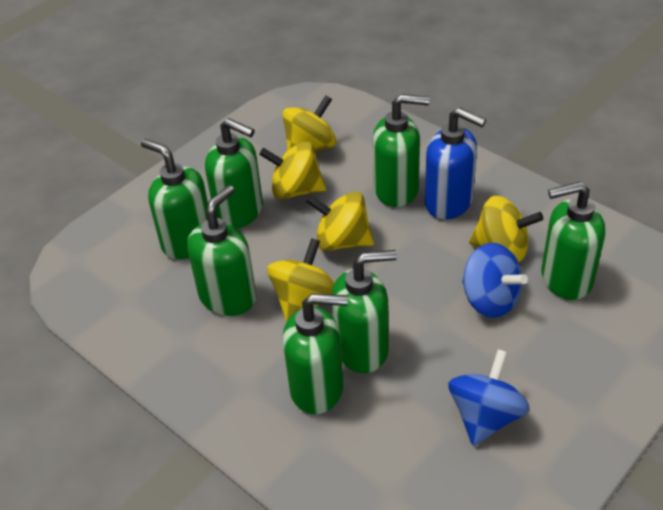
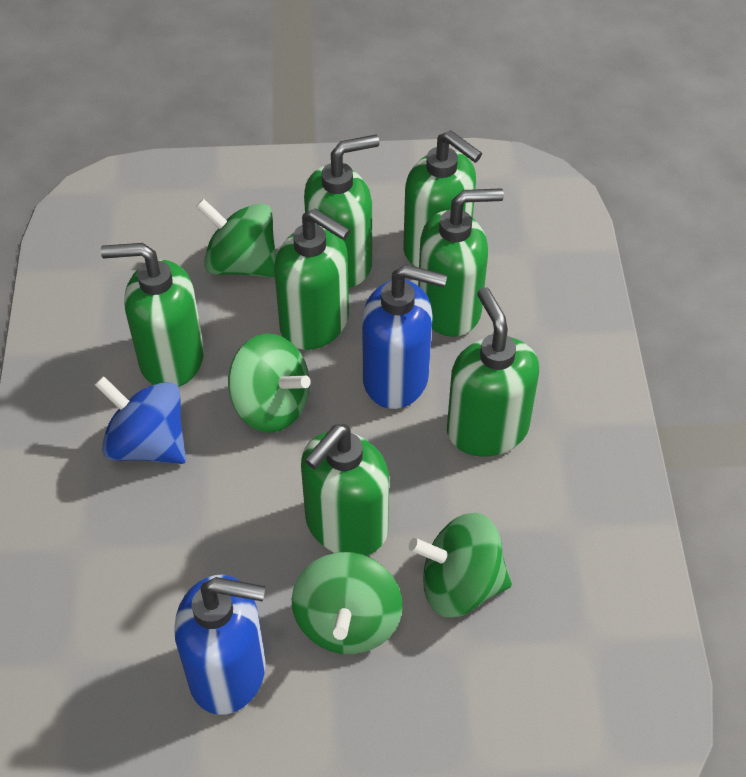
blue soap dispenser: [425,107,486,219] = 1 -> [174,575,266,715] [362,264,447,409] = 2
blue spinning top: [448,349,530,446] [462,243,528,318] = 2 -> [95,376,186,464] = 1
green spinning top: none = 0 -> [196,198,276,278] [228,334,311,432] [292,552,402,654] [409,513,512,617] = 4
yellow spinning top: [259,141,326,200] [267,238,334,321] [282,96,337,151] [306,191,374,251] [469,196,543,262] = 5 -> none = 0

